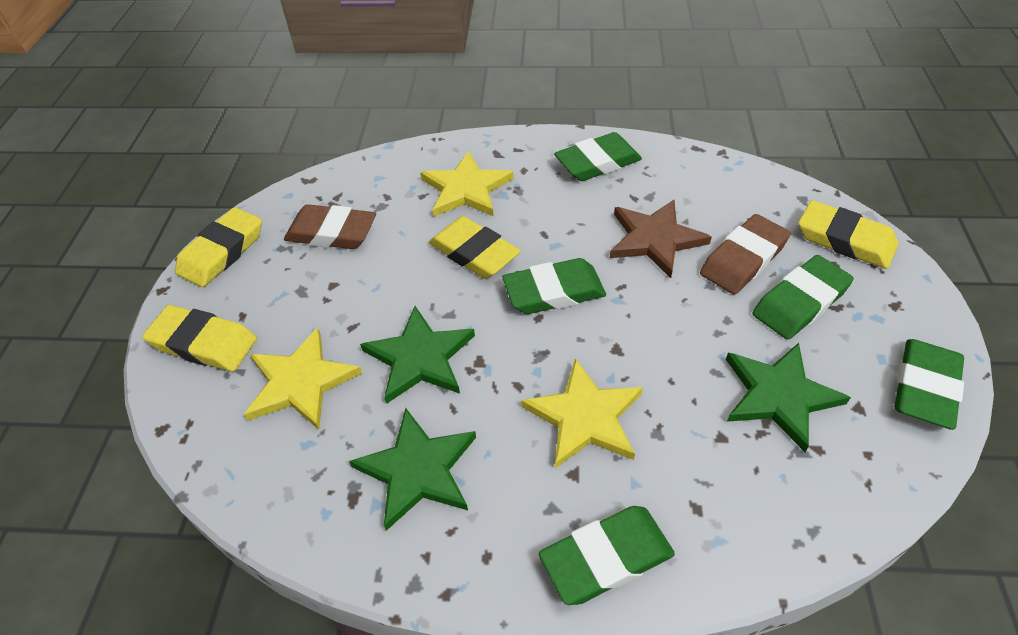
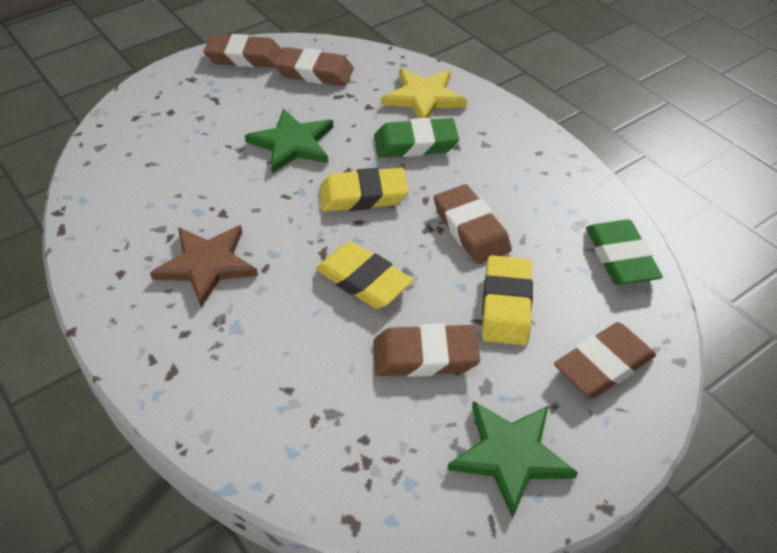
brown eraser: [284,204,376,249] [700,214,791,295] = 2 -> [203,34,282,68] [274,47,354,86] [373,323,480,377] [434,184,512,264] [554,322,656,398] = 5
green eraser: [502,258,606,314] [539,506,675,605] [554,132,642,181] [752,255,854,340] [894,339,964,430] = 5 -> [374,118,459,158] [586,219,663,285] = 2
green star: [349,408,476,531] [360,306,475,404] [726,343,851,452] = 3 -> [245,109,333,174] [447,401,578,518] = 2
yellow eraser: [142,305,257,371] [175,207,262,287] [429,216,521,279] [798,200,899,269] = 4 -> [316,241,413,309] [319,168,409,212] [482,255,533,346] = 3
yellow star: [244,328,362,429] [420,151,514,217] [521,358,643,468] = 3 -> [381,68,467,118] = 1

